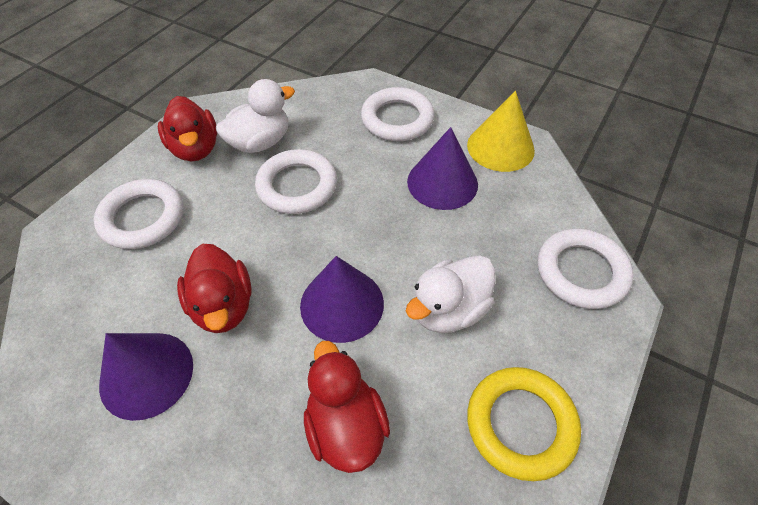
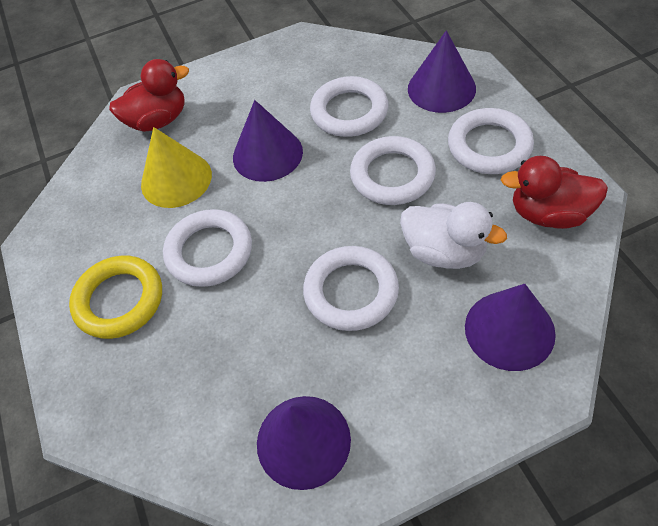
purple cone: [99,333,193,421] [300,256,384,343] [407,127,478,210] = 3 -> [233,100,303,182] [257,396,351,490] [408,30,476,113] [465,284,556,371] = 4
red duck: [158,96,217,161] [177,244,252,333] [304,341,390,473] = 3 -> [109,59,189,132] [501,156,608,229] = 2
white duck: [216,79,295,153] [406,255,495,333] = 2 -> [400,202,507,269] = 1
white ring: [94,179,183,249] [255,149,337,214] [361,87,435,141] [538,229,634,309] = 4 -> [163,209,252,287] [303,246,399,331] [310,76,388,137] [350,136,436,205] [448,108,534,174] = 5

